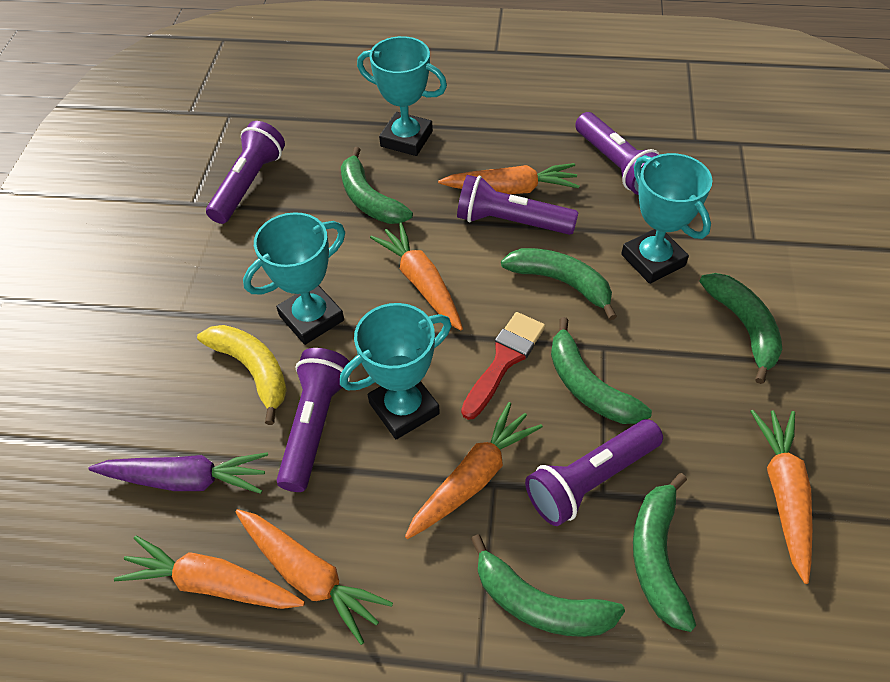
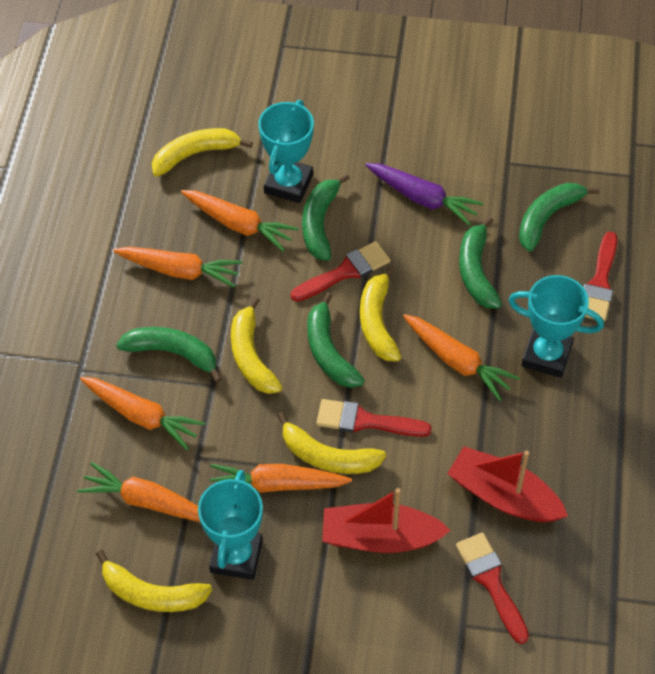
green banana: [341,147,413,224] [471,534,625,637] [501,248,617,320] [551,317,652,424] [633,473,696,632] [699,273,782,384] = 6 -> [116,327,222,383] [302,173,350,261] [307,292,365,388] [459,216,502,308] [519,183,599,252] = 5
purple flashlight: [206,121,285,224] [277,348,350,492] [457,175,579,235] [525,419,663,526] [575,112,660,195] = 5 -> none = 0
red boat: none = 0 -> [322,488,451,553] [447,447,568,522] = 2
red brush: [461,312,545,420] = 1 -> [291,241,390,302] [316,399,432,437] [456,532,529,644] [583,232,617,321] = 4
turquoise trophy: [243,212,345,345] [340,303,451,439] [357,36,447,156] [621,153,712,284] = 4 -> [198,470,263,580] [258,100,314,203] [508,275,604,378] = 3
yellow banana: [197,325,287,425] = 1 -> [96,550,212,612] [152,128,253,177] [231,297,283,394] [277,412,386,474] [360,265,401,361] = 5

